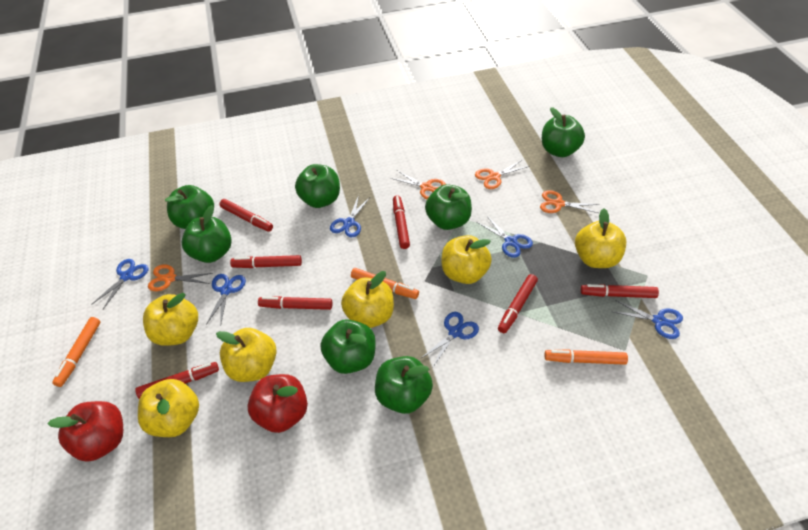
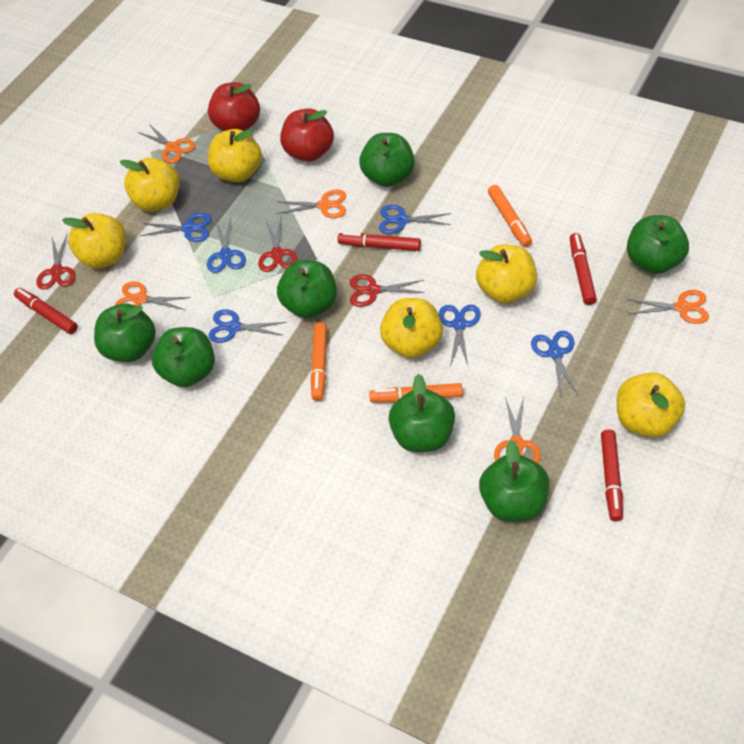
orange scissors: [148,264,213,291] [390,170,446,199] [475,160,530,189] [540,190,600,213] = 4 -> [115,281,191,310] [138,124,195,163] [276,190,346,218] [494,397,541,463] [627,290,709,324] = 5
red marker: [135,362,219,399] [219,199,273,232] [230,255,302,268] [258,296,332,310] [393,195,410,249] [498,274,538,333] [581,284,659,298] = 7 -> [14,288,78,334] [338,232,421,251] [570,233,597,305] [601,430,623,521] = 4
red scissors: none = 0 -> [36,233,75,289] [258,218,298,272] [350,274,425,307] = 3

